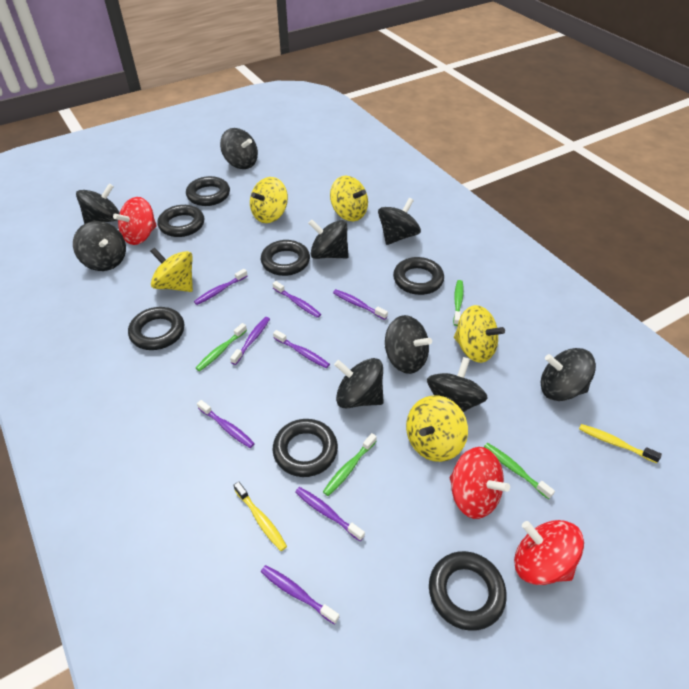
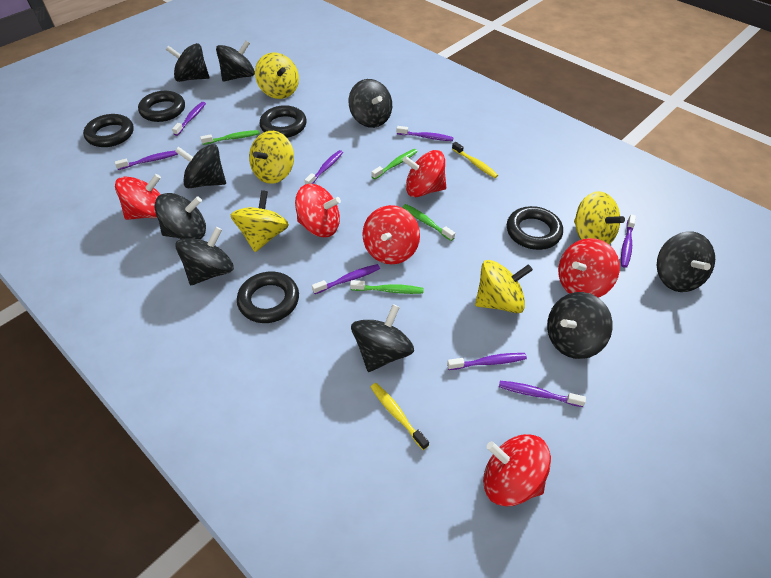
black ring: [128,307,184,350] [158,205,204,237] [186,176,230,206] [261,240,310,276] [273,419,338,477] [393,257,444,295] [429,551,507,631] = 7 -> [83,114,134,147] [138,91,185,122] [237,271,299,323] [260,105,307,138] [507,206,563,250] = 5
red spinning top: [113,197,157,245] [450,447,510,519] [514,520,584,585] = 3 -> [115,174,161,220] [295,184,341,237] [362,205,420,264] [402,150,446,197] [483,434,551,507] [558,238,620,298] = 6

